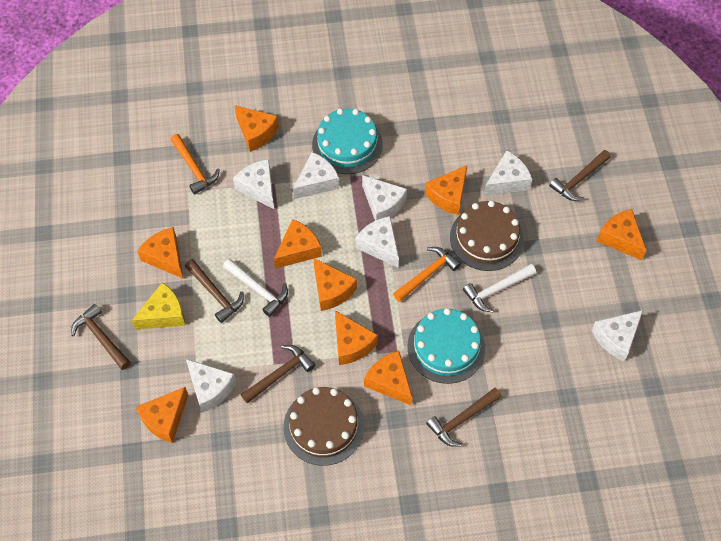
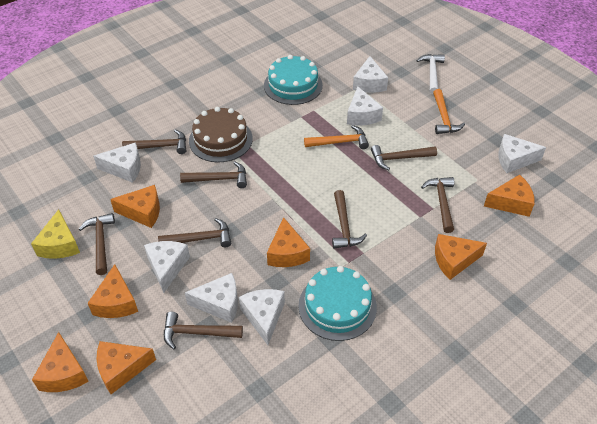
brown cake: [283,387,364,466] [450,201,524,271] = 2 -> [189,107,253,162] = 1
brown hammer: [71,304,131,370] [185,259,244,323] [241,345,315,404] [426,388,502,447] [549,150,611,201] = 5 -> [79,213,115,275] [122,129,186,154] [158,218,231,247] [164,312,243,349] [180,162,247,188] [332,190,367,249] [371,145,437,170] [421,177,454,233] = 8
orange cheese: [136,387,188,443] [137,227,183,278] [234,105,279,152] [274,219,322,269] [314,258,357,311] [335,310,378,365] [364,351,413,406] [425,166,467,215] [597,209,647,260] = 9 -> [32,332,89,392] [88,264,138,318] [97,341,156,394] [110,185,160,228] [267,217,310,267] [435,234,487,280] [484,175,535,217] = 7
white hammer: [223,259,288,317] [463,264,536,312] = 2 -> [416,54,445,94] = 1

